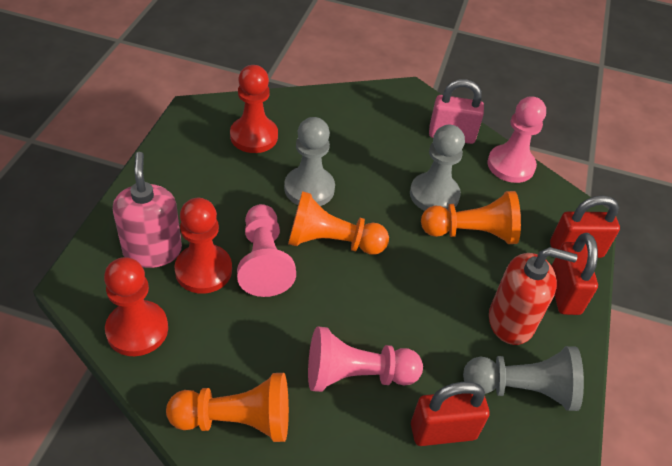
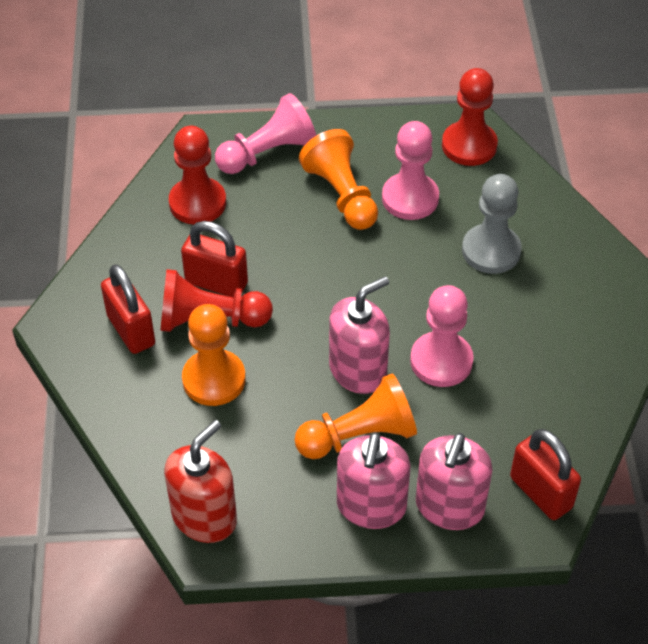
grey pawn: [284,117,335,206] [410,125,465,211] [463,346,584,411] = 3 -> [462,174,522,274] = 1
pink padlock: [429,79,484,144] = 1 -> none = 0
pink soap dispenser: [113,152,182,268] = 1 -> [329,276,390,394] [337,432,410,529] [416,433,492,530] = 3

